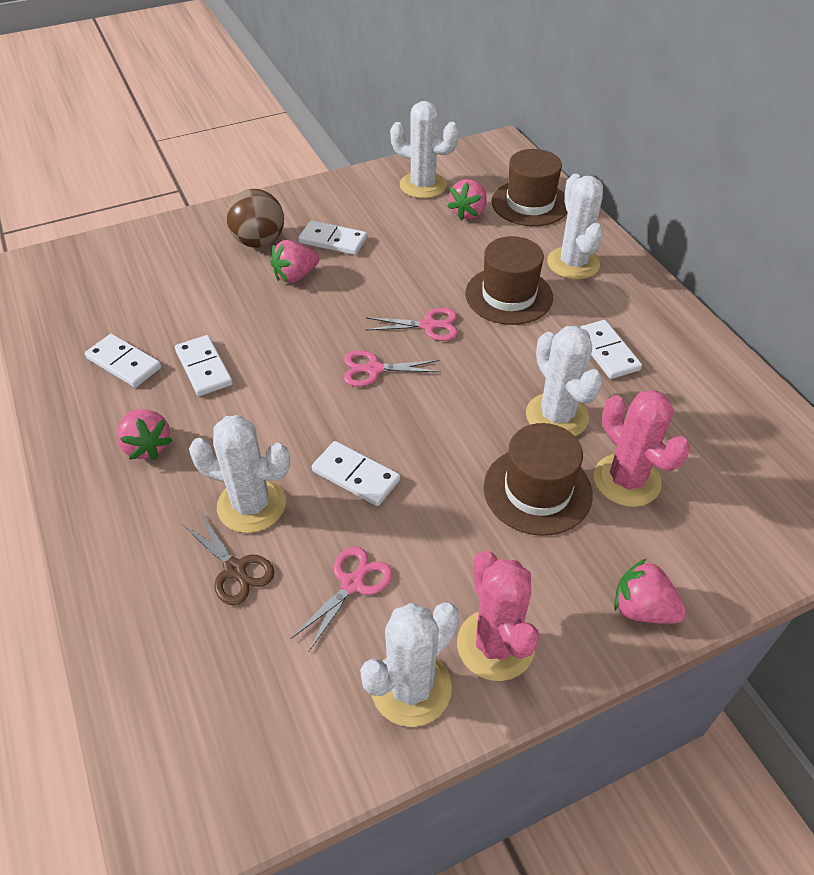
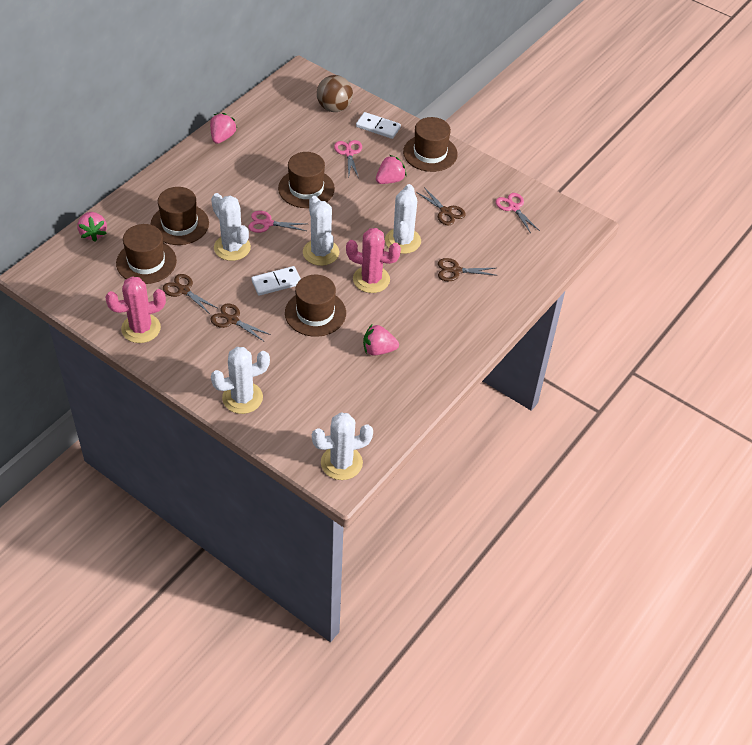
brown hat: [465,236,553,325] [484,423,593,536] [491,149,568,226] = 3 -> [116,224,177,284] [150,187,209,245] [278,152,335,208] [285,275,346,337] [403,117,458,172] = 5
brown scissors: [182,513,275,605] = 1 -> [163,274,217,314] [210,303,271,341] [416,187,466,226] [438,258,498,281] = 4
white domino: [85,334,161,387] [175,335,233,396] [298,220,367,255] [312,441,400,506] [580,320,642,379] = 5 -> [251,266,301,296] [356,112,401,139] = 2

